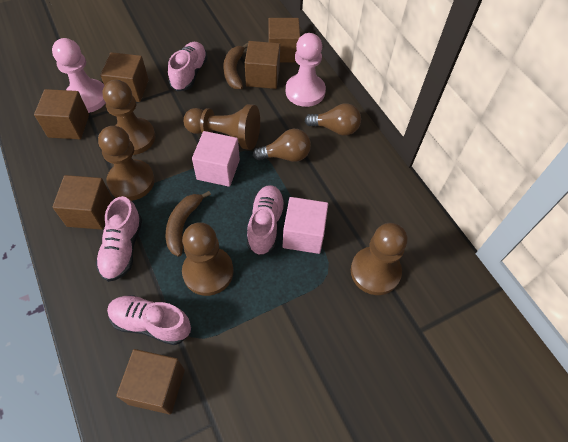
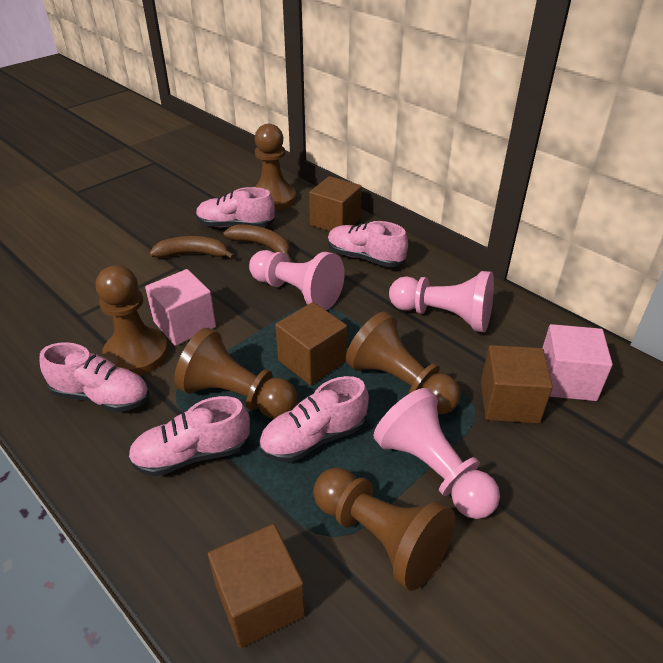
brown cube: [34,89,89,139] [52,175,112,230] [100,52,149,102] [116,349,185,415] [245,41,280,89] [268,18,300,62] = 6 -> [208,524,305,648] [275,302,347,385] [309,176,362,232] [481,345,553,423] = 4
brown light bulb: [253,129,311,162] [305,103,361,136] = 2 -> none = 0
pink pawn: [52,38,106,113] [286,33,326,107] = 2 -> [249,250,344,310] [374,388,500,519] [389,271,494,332] = 3
pink shoe: [96,196,142,282] [107,295,191,345] [168,42,208,92] [247,185,285,256] = 4 -> [40,342,149,412] [128,396,250,477] [196,187,275,227] [259,376,369,462] [328,221,408,267] = 5

